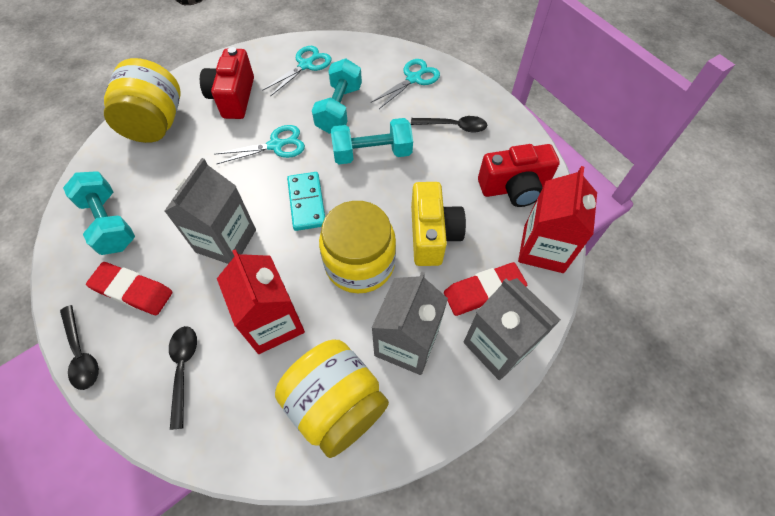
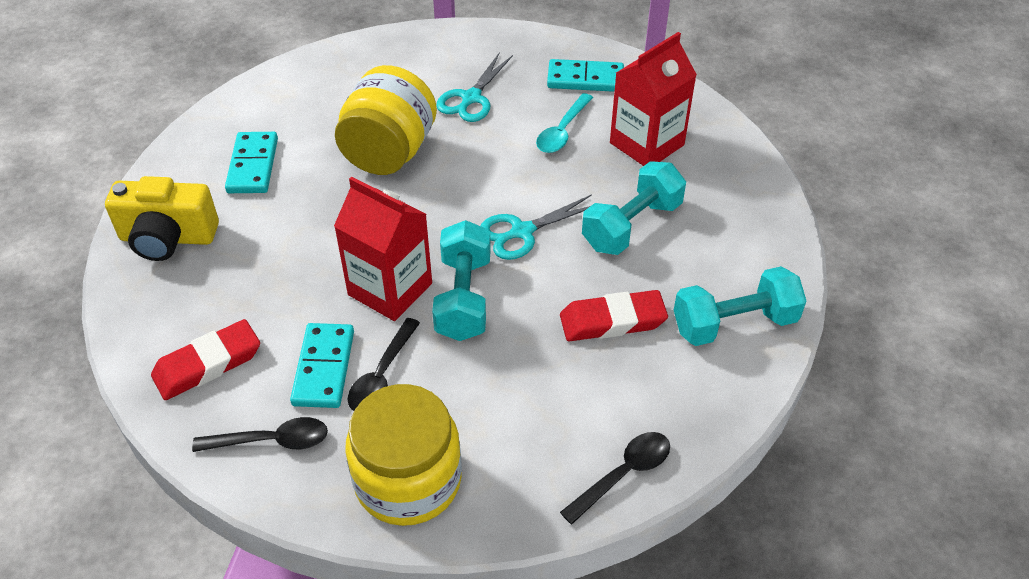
grey carton: [164,158,256,264] [371,272,448,375] [464,278,561,380] = 3 -> none = 0
red camera: [200,47,254,119] [478,144,560,207] = 2 -> none = 0
turquoise domino: [287,172,325,231] = 1 -> [225,132,278,193] [290,323,354,408] [547,59,624,92] = 3
turquoise scissors: [214,125,305,164] [262,46,331,97] [372,59,440,109] = 3 -> [436,52,513,122] [480,194,592,260] = 2
turquoise spoon: none = 0 -> [536,93,593,153] = 1
yellow jar: [104,58,181,143] [275,340,389,458] [319,201,396,293] = 3 -> [335,65,437,175] [345,384,462,526] = 2

